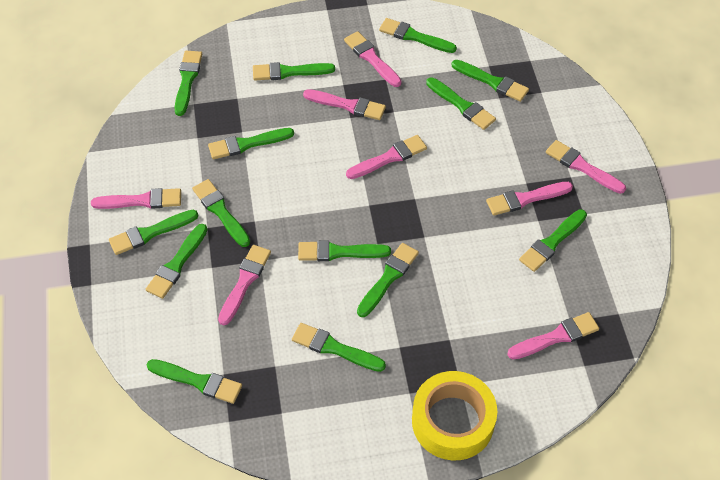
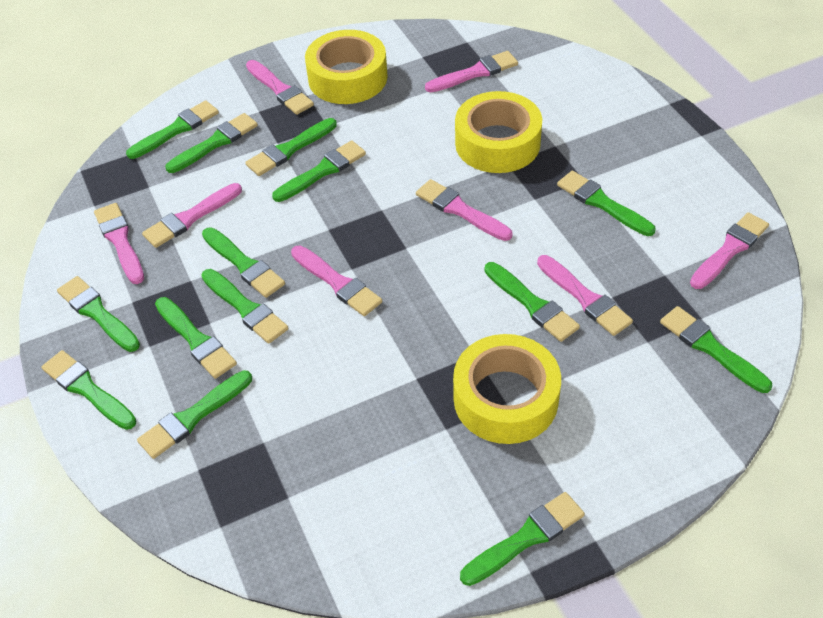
yellow tape: [412,371,497,460] = 1 -> [305,30,388,104] [453,334,561,444] [455,91,542,173] = 3

